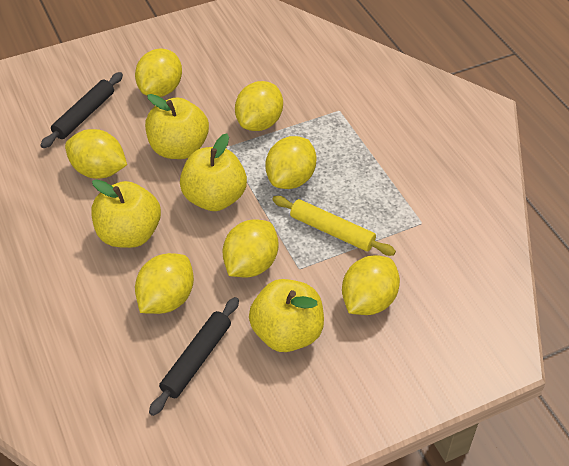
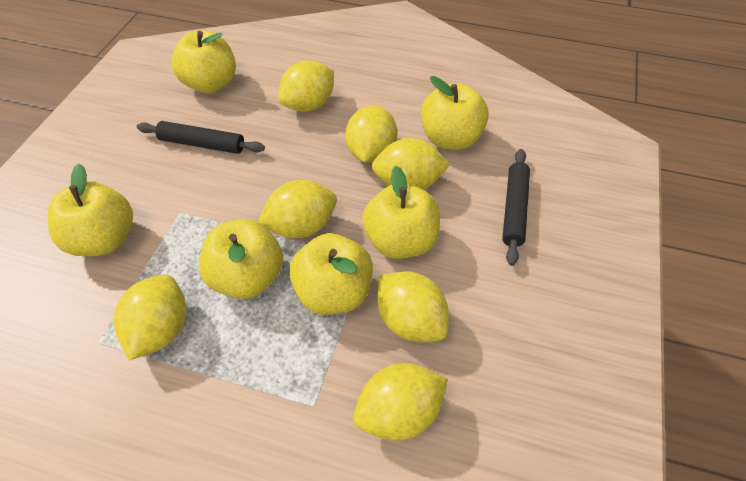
yellow apple: [92,179,161,248] [145,94,209,159] [180,133,247,211] [249,279,324,352] = 4 -> [47,164,133,256] [172,30,236,94] [199,219,284,299] [289,233,373,315] [362,166,440,259] [421,76,489,150] = 6
yellow rolling pin: [272,196,396,256] = 1 -> none = 0

